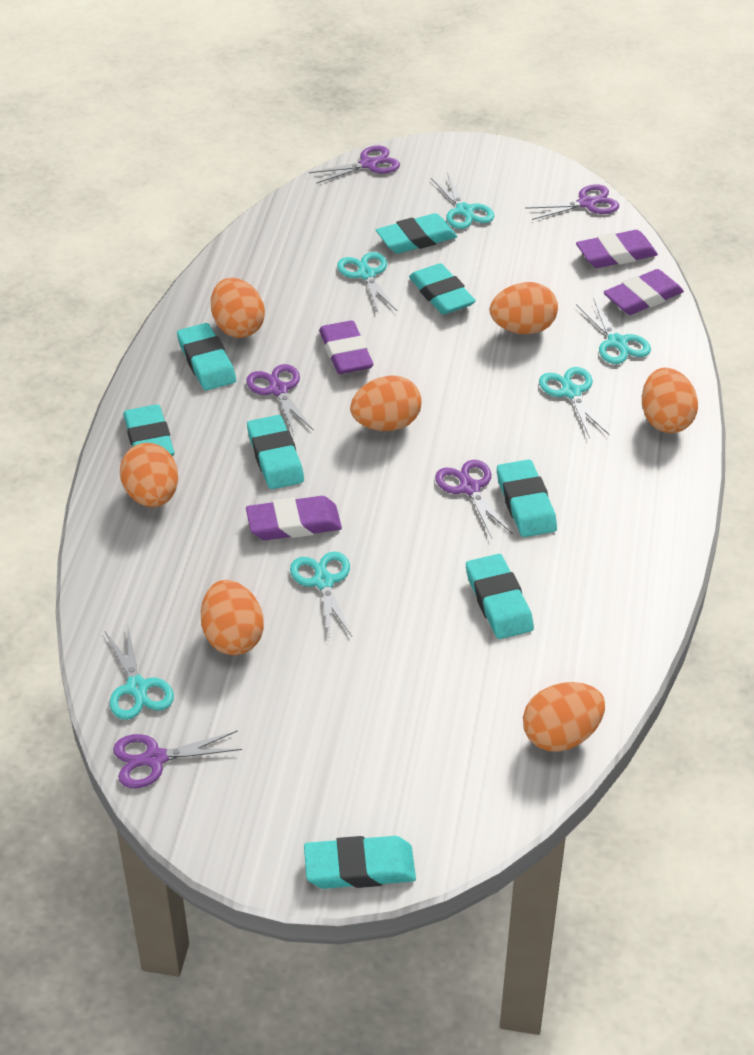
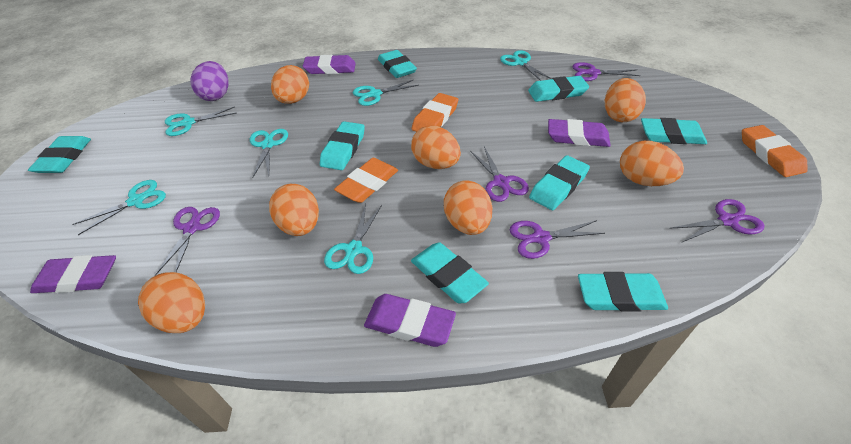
orange eraser: none = 0 -> [334,158,398,203] [411,93,458,132] [742,125,808,177] = 3
purple egg: none = 0 -> [190,61,229,101] = 1

